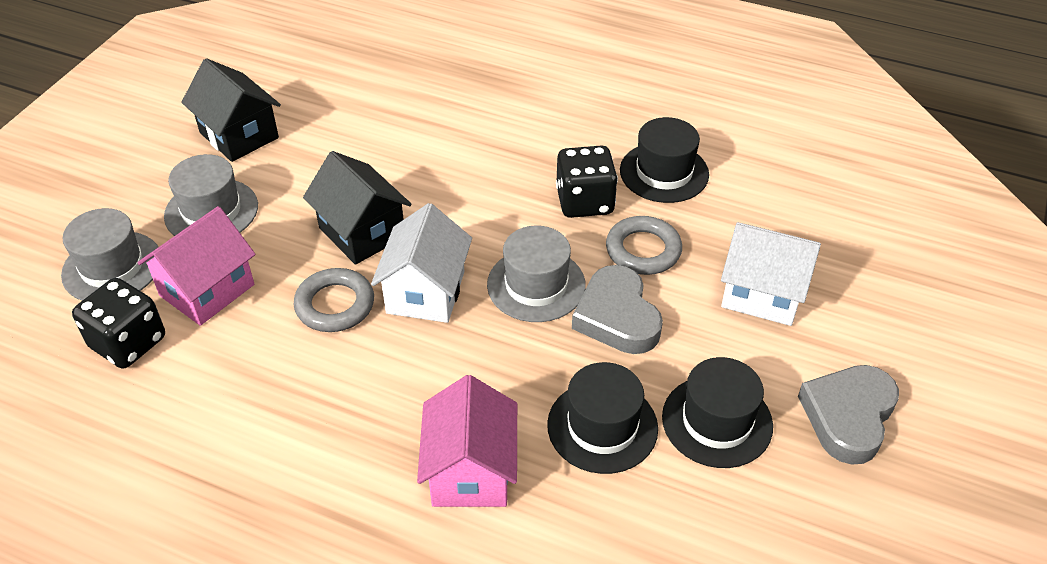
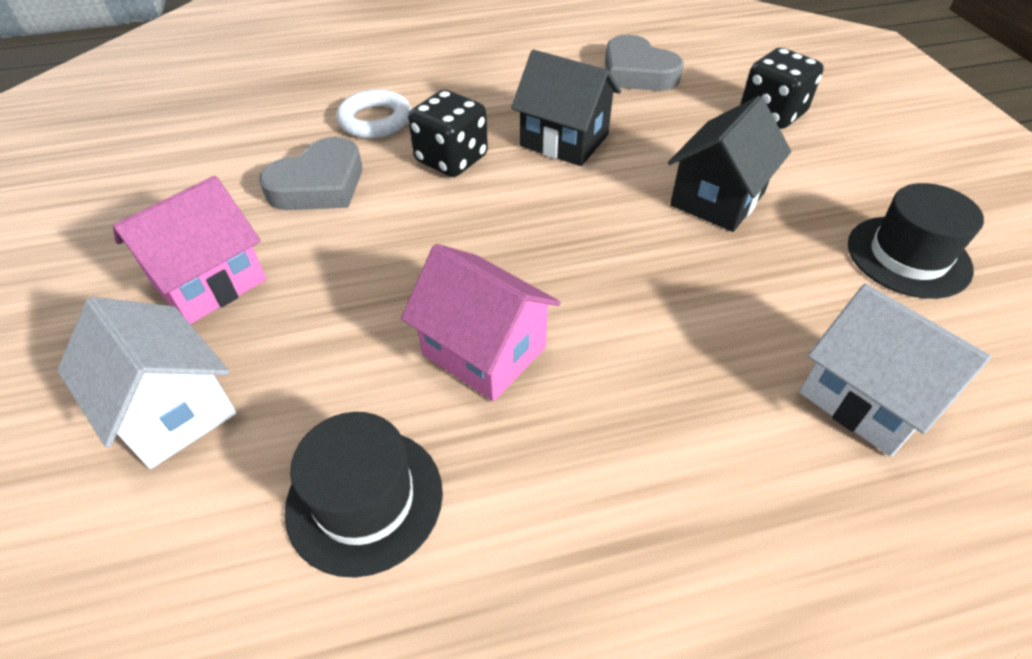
black hat: [547,362,658,474] [620,117,709,203] [662,357,773,468] = 3 -> [284,412,443,578] [848,183,984,299] = 2
grey hat: [61,208,158,301] [164,154,258,236] [487,226,586,322] = 3 -> none = 0
grey ring: [294,268,374,332] [606,216,682,275] = 2 -> none = 0
white ring: none = 0 -> [336,89,411,138] = 1

